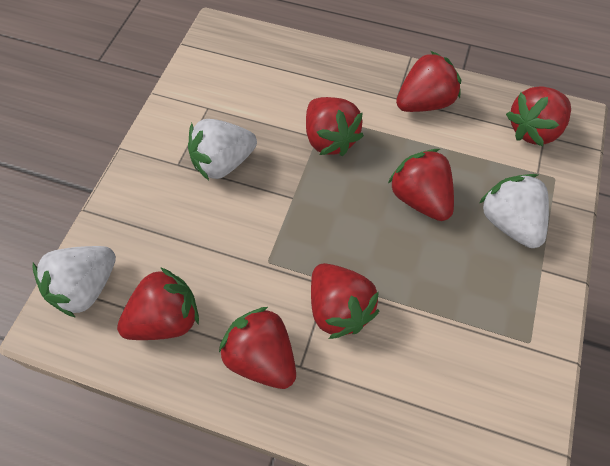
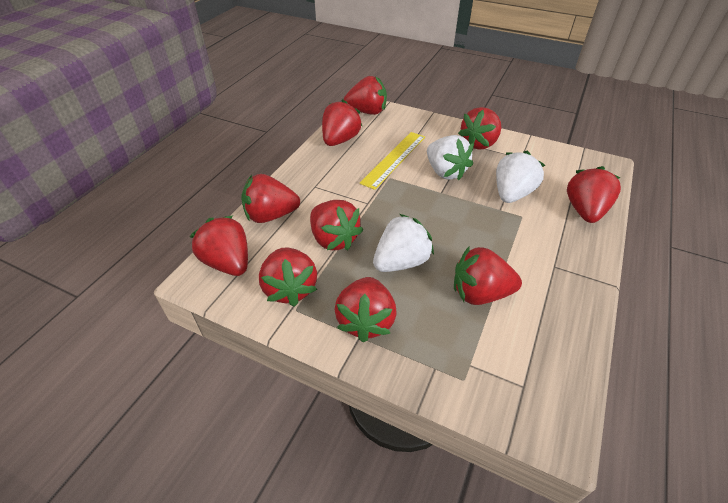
red strawberry: [117,267,199,340] [219,307,296,389] [306,97,364,156] [311,263,380,339] [388,149,454,221] [396,51,461,112] [506,86,571,147] = 7 -> [189,216,248,276] [241,174,300,223] [259,247,317,307] [310,200,363,251] [322,100,362,146] [334,277,396,342] [344,76,387,115] [454,246,522,305] [458,107,501,150] [567,166,621,223] = 10
yellow ruler: none = 0 -> [359,132,425,190] = 1

